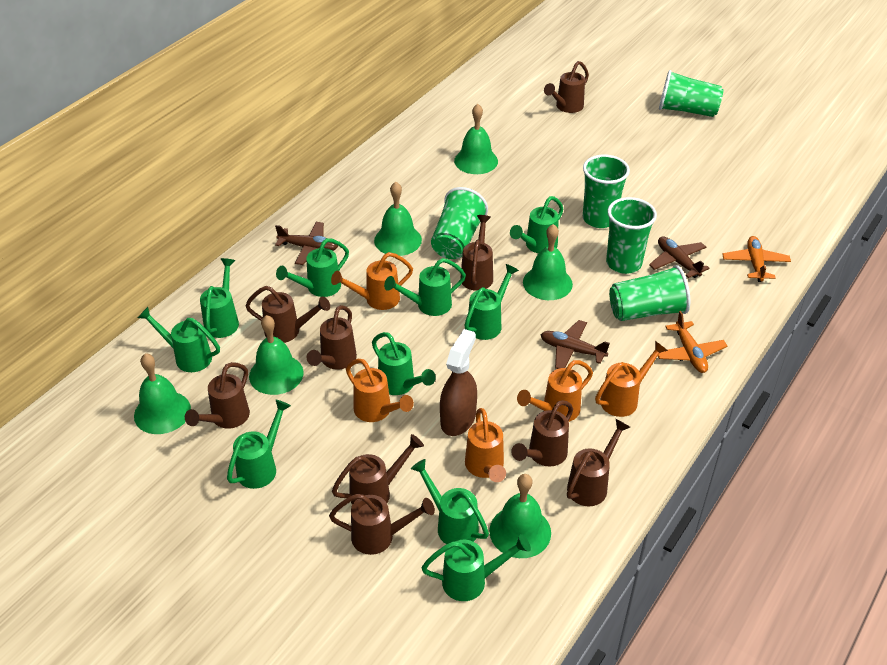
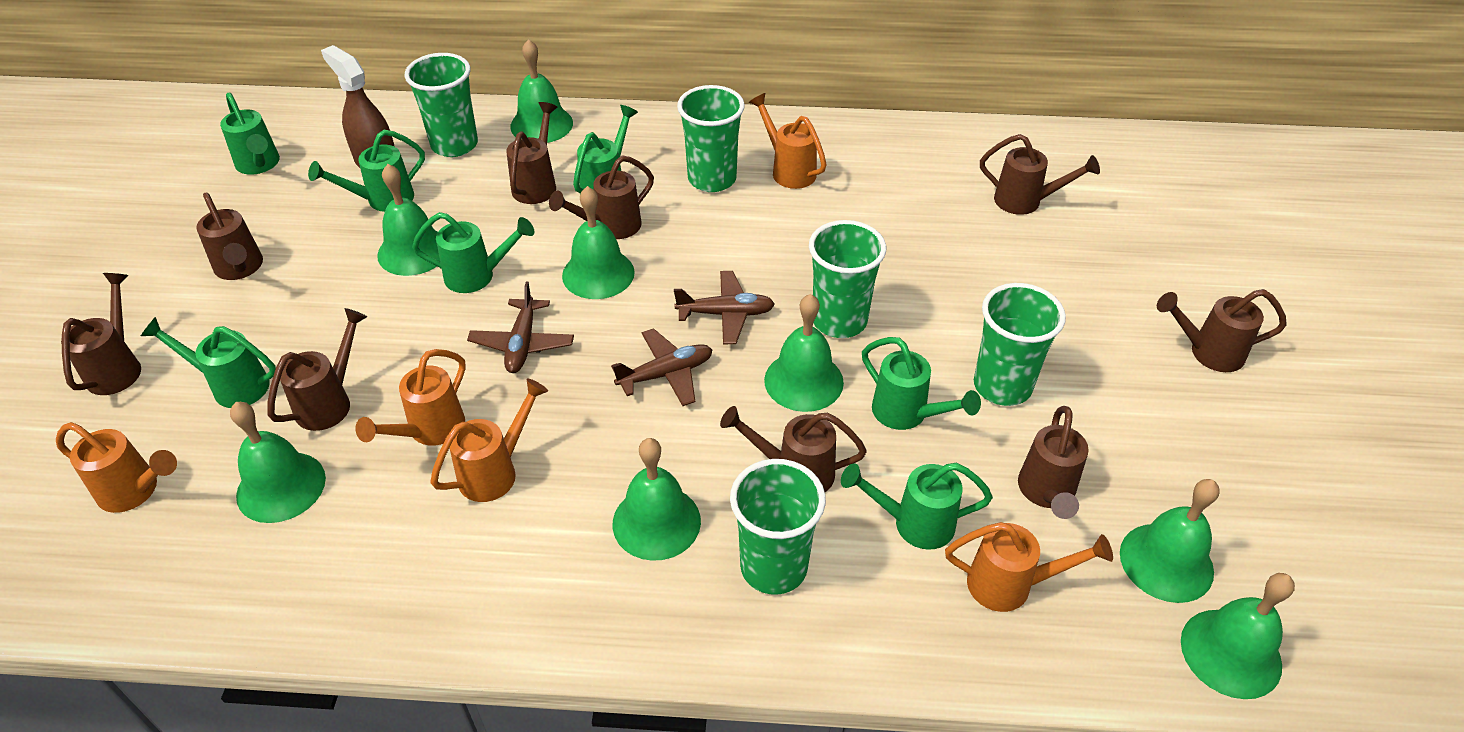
green bell: [134,353,191,434] [249,315,304,395] [374,182,422,256] [454,104,498,174] [489,474,551,558] [523,224,573,300] = 6 -> [230,402,326,523] [377,164,440,276] [510,39,573,143] [562,186,635,299] [613,438,701,561] [764,294,844,412] [1120,479,1220,603] [1181,573,1295,699] = 8
green watering can: [138,307,220,372] [200,258,239,338] [227,399,291,489] [276,238,349,297] [372,332,436,395] [384,258,466,316] [411,459,489,544] [421,534,531,601] [464,264,519,340] [510,196,563,253] = 10 -> [141,317,276,408] [220,92,280,175] [308,130,425,212] [412,212,534,293] [573,105,638,193] [841,463,993,550] [862,337,981,430] = 7
orange plane: [658,311,727,373] [722,236,791,282] = 2 -> none = 0

